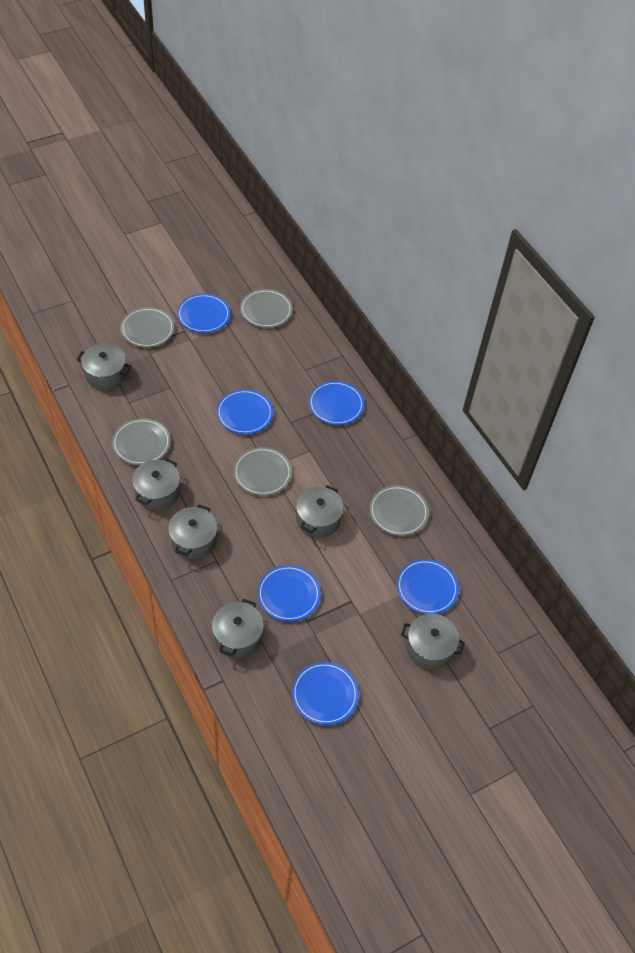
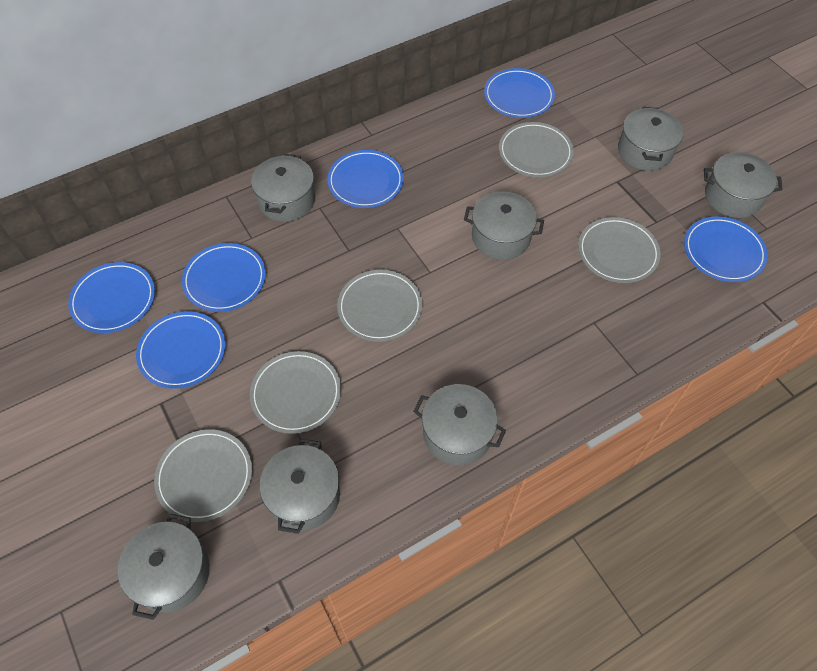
grey pot: [77,343,131,390] [132,458,180,510] [168,505,218,560] [212,599,264,658] [296,485,344,538] [401,614,465,669] = 6 -> [118,514,210,620] [251,154,315,222] [259,439,340,534] [413,384,506,465] [464,192,544,260] [618,107,683,171] [704,152,783,218] = 7

